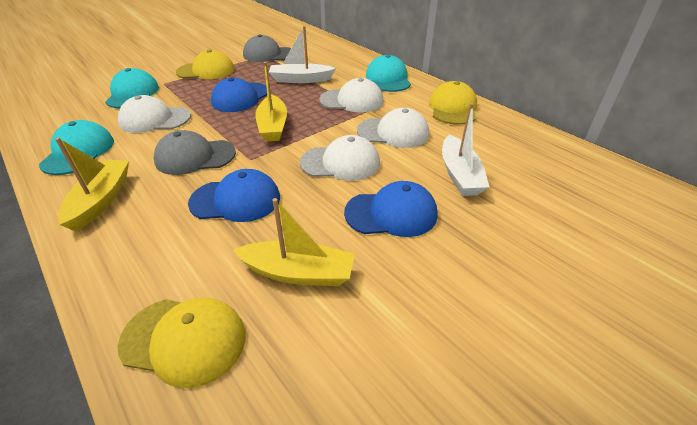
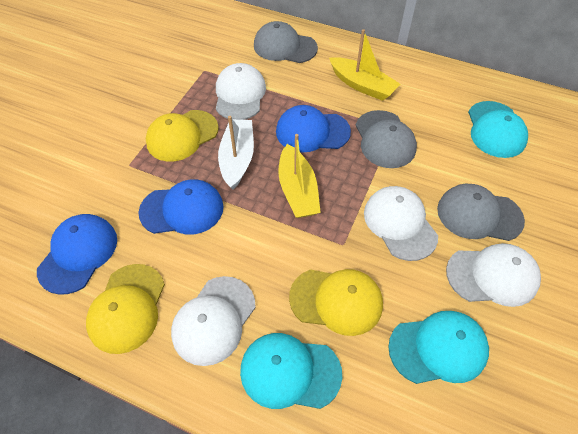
grey cap: [154,130,236,175] [243,34,291,62] = 2 -> [254,21,318,63] [355,110,417,168] [437,184,525,241] = 3
white boat: [269,26,336,83] [442,103,490,196] = 2 -> [218,116,254,189] = 1
yellow boat: [55,138,129,231] [233,198,355,286] [256,62,287,142] = 3 -> [278,134,321,218] [329,29,400,101] = 2

